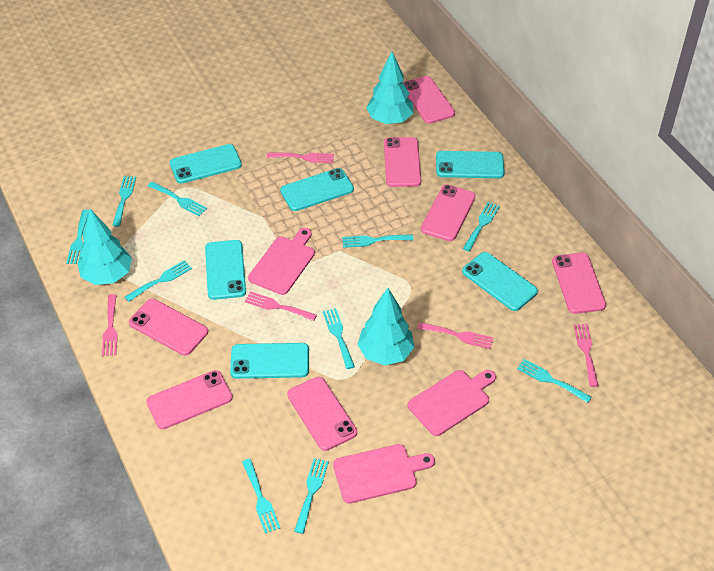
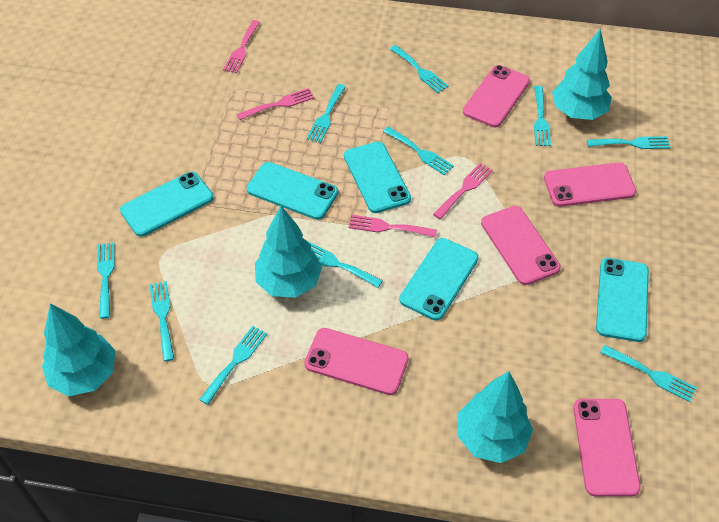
pink cutting board: [248,228,315,295] [333,444,435,504] [408,370,496,436] = 3 -> none = 0
pink fork: [102,294,118,356] [245,291,317,321] [267,153,334,163] [417,322,494,349] [574,324,598,387] = 5 -> [223,20,260,73] [237,88,314,120] [348,215,437,238] [433,163,493,219] = 4
pink phone: [129,299,208,356] [146,370,233,429] [287,377,357,451] [384,137,421,187] [403,76,455,124] [421,185,476,241] [552,253,606,314] = 7 -> [304,328,409,395] [463,65,530,128] [481,206,561,285] [544,163,636,207] [573,399,641,496] = 5
turquoise phone: [170,144,242,184] [205,240,246,300] [230,343,309,379] [280,168,354,211] [436,151,505,178] [462,252,538,311] = 6 -> [120,172,213,237] [247,162,338,220] [344,142,411,213] [399,238,479,321] [596,258,649,342] = 5
turquoise tree: [78,209,132,285] [357,288,414,365] [366,51,413,124] = 3 -> [42,303,115,396] [255,206,322,298] [458,371,533,463] [552,29,612,120] = 4

